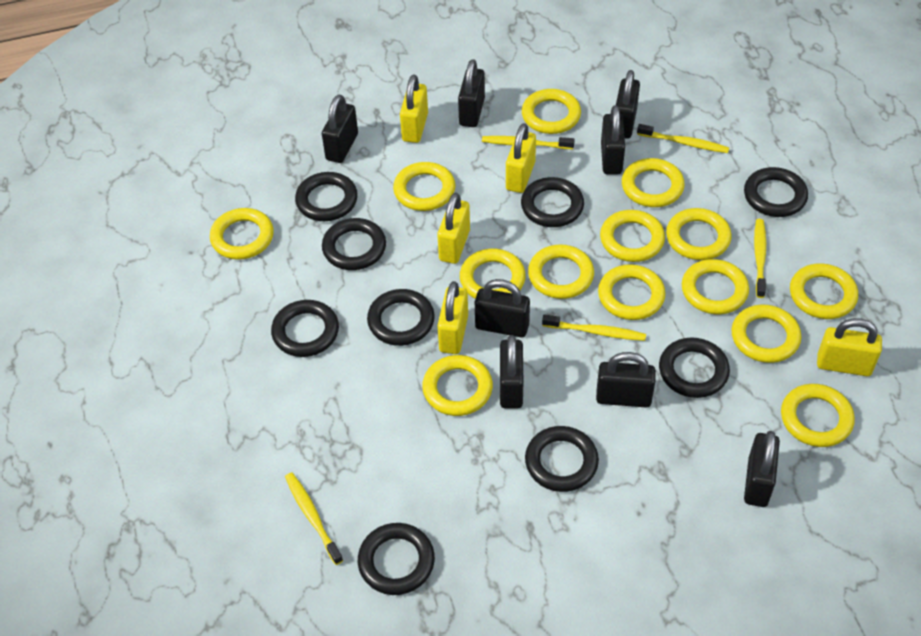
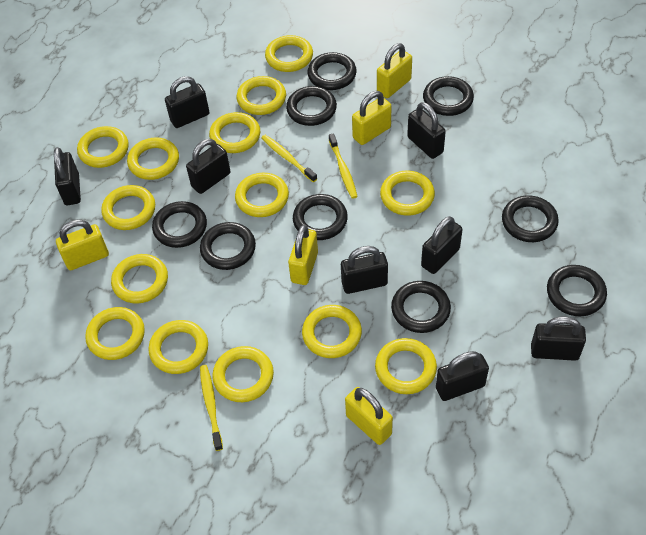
yellow toothbrush: [285,472,343,565] [482,136,575,149] [542,314,646,341] [637,124,729,153] [754,219,766,298] = 5 -> [200,365,223,451] [261,135,317,182] [329,133,358,199] = 3

